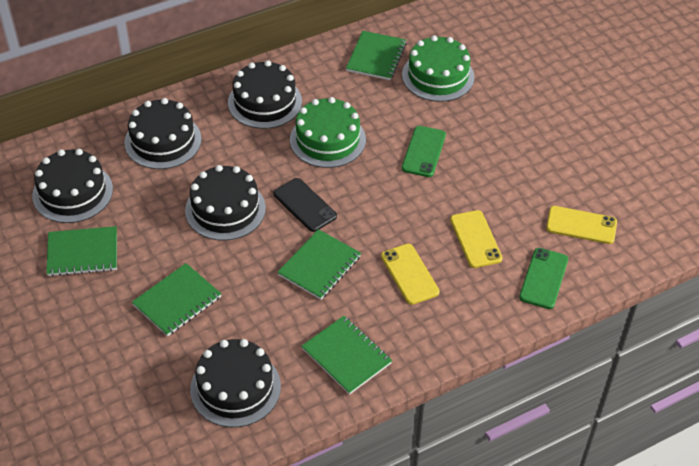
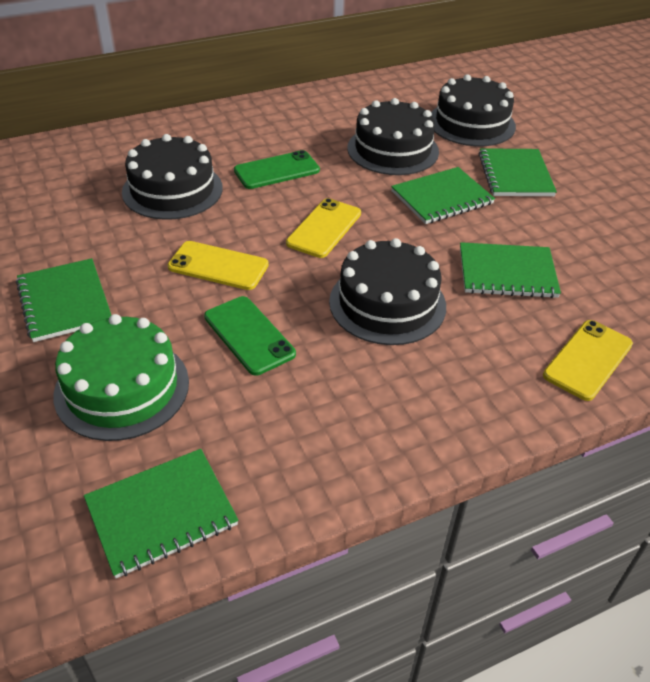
black cake: [32,149,113,223] [124,98,202,169] [185,165,266,241] [190,339,281,427] [228,60,302,129] = 5 -> [122,134,223,220] [329,238,446,345] [347,98,439,175] [431,74,516,146] = 4
black phone: [273,178,337,232] = 1 -> none = 0
green cake: [290,97,366,168] [402,35,475,102] = 2 -> [53,314,189,441] = 1

